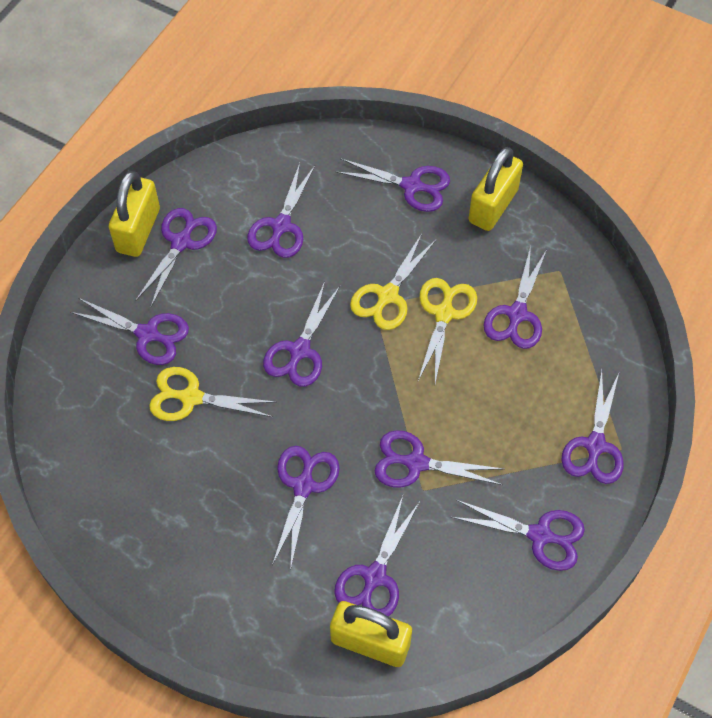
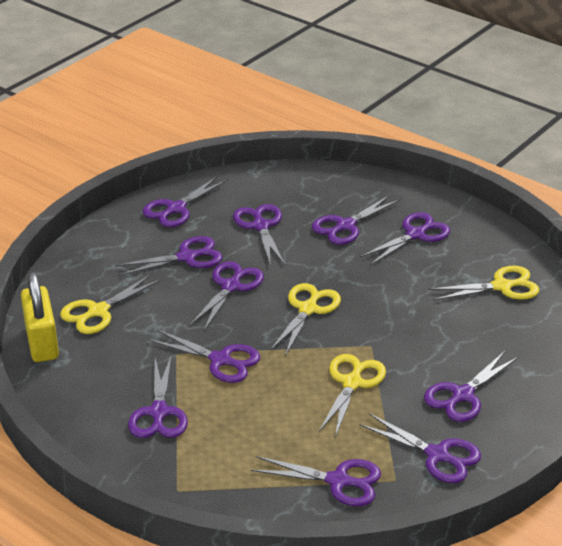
yellow padlock: [109,171,160,257] [330,601,412,667] [469,147,523,231] = 3 -> [21,272,59,362] = 1
yellow scissors: [149,367,275,421] [350,234,436,330] [418,278,477,383] = 3 -> [60,274,162,334] [270,283,341,356] [318,354,386,438] [428,266,539,300] = 4

